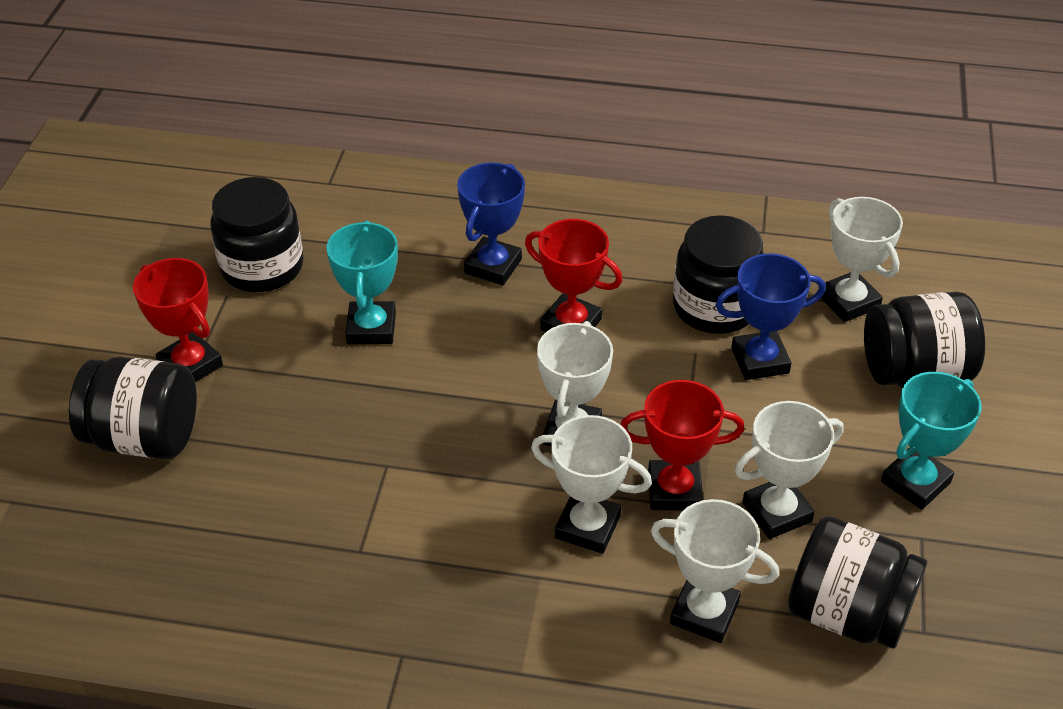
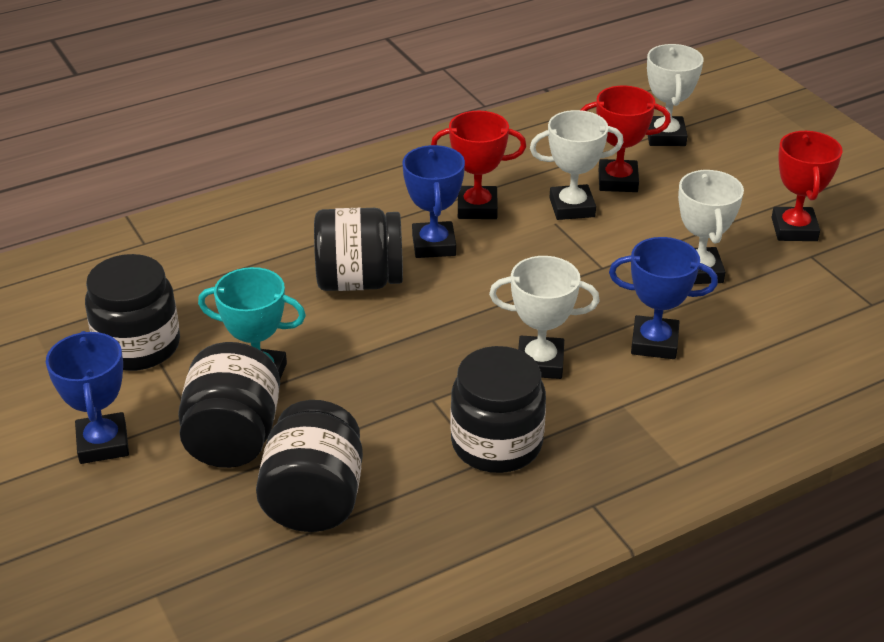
blue trophy: [457,162,525,285] [715,253,826,380] = 2 -> [46,331,129,464] [402,145,465,258] [609,237,718,359] = 3
turquoise trophy: [327,220,398,344] [881,372,982,510] = 2 -> [198,267,306,379] = 1
white trophy: [531,415,652,554] [537,321,613,446] [651,499,779,643] [735,401,844,539] [821,197,903,322] = 5 -> [489,256,600,379] [530,110,624,220] [647,44,704,146] [678,170,744,284] = 4

